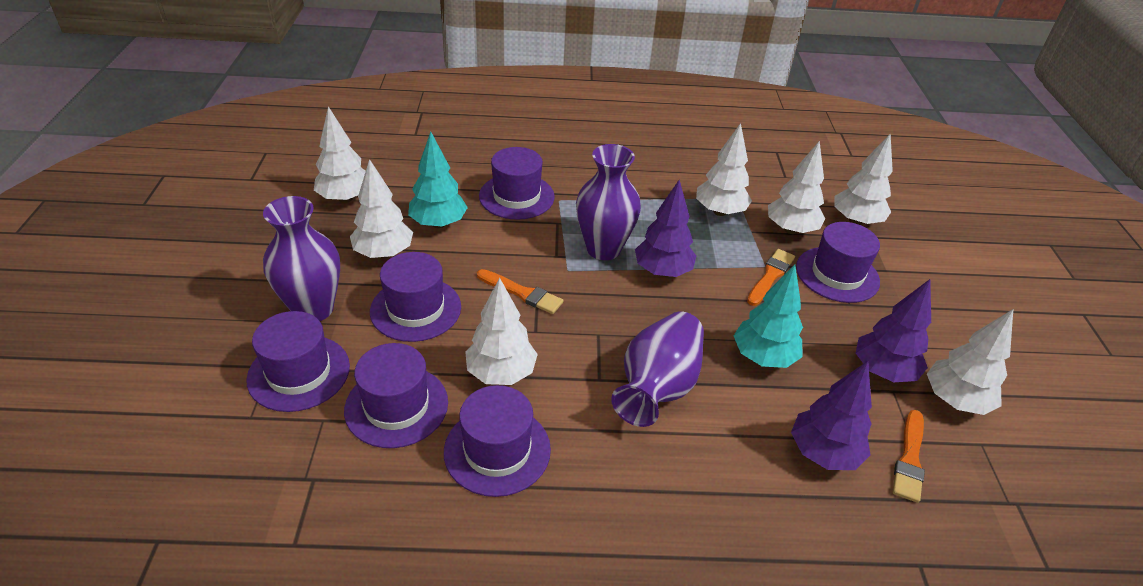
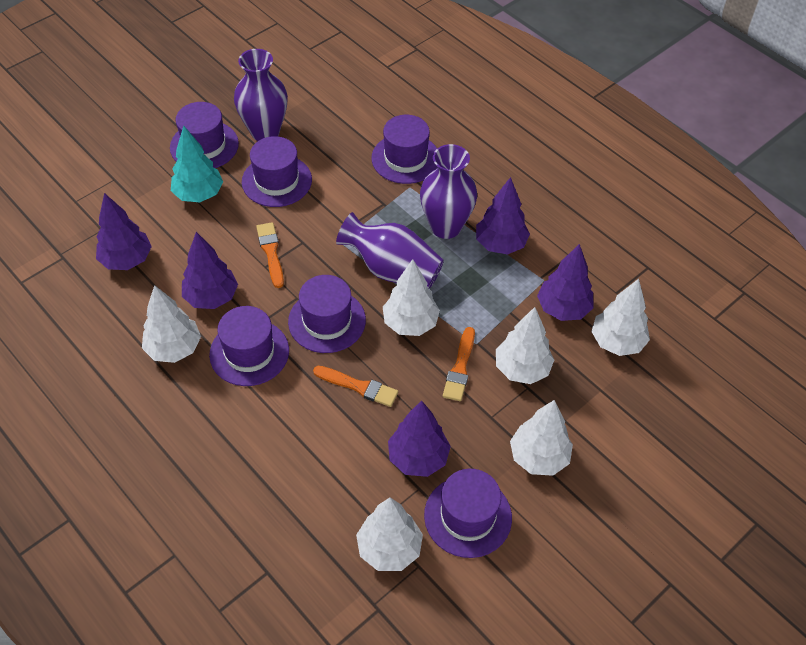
purple tree: [635,180,696,277] [791,361,872,470] [856,279,931,382] = 3 -> [96,193,152,270] [182,232,238,309] [388,400,451,477] [476,177,530,255] [537,244,594,321] = 5
turquoise tree: [408,132,468,228] [734,265,803,368] = 2 -> [171,125,223,202] = 1
white tree: [314,106,366,203] [350,159,413,259] [465,278,538,385] [696,123,752,216] [768,141,825,234] [834,133,893,225] [927,309,1013,415] = 7 -> [142,285,201,363] [356,497,423,571] [383,259,440,336] [496,307,554,384] [510,400,573,476] [591,279,650,356] = 6

